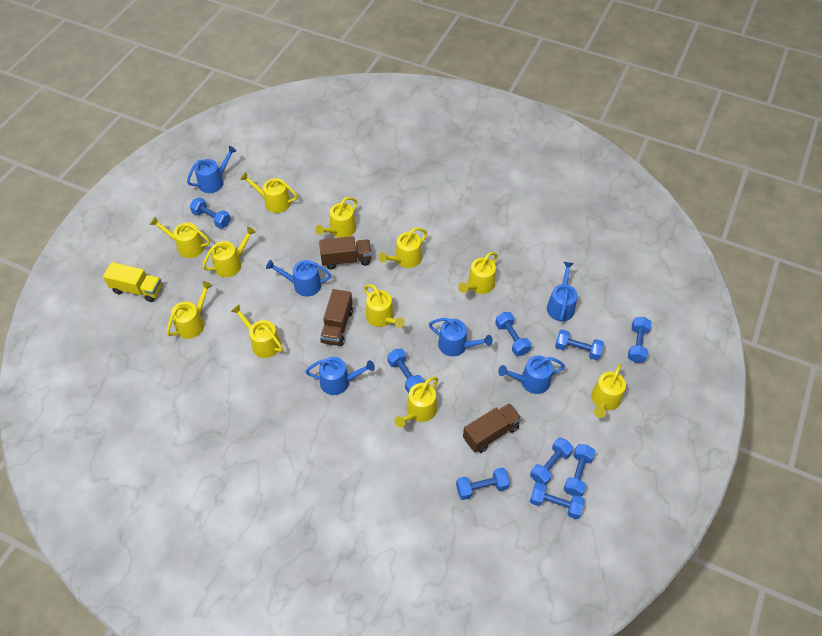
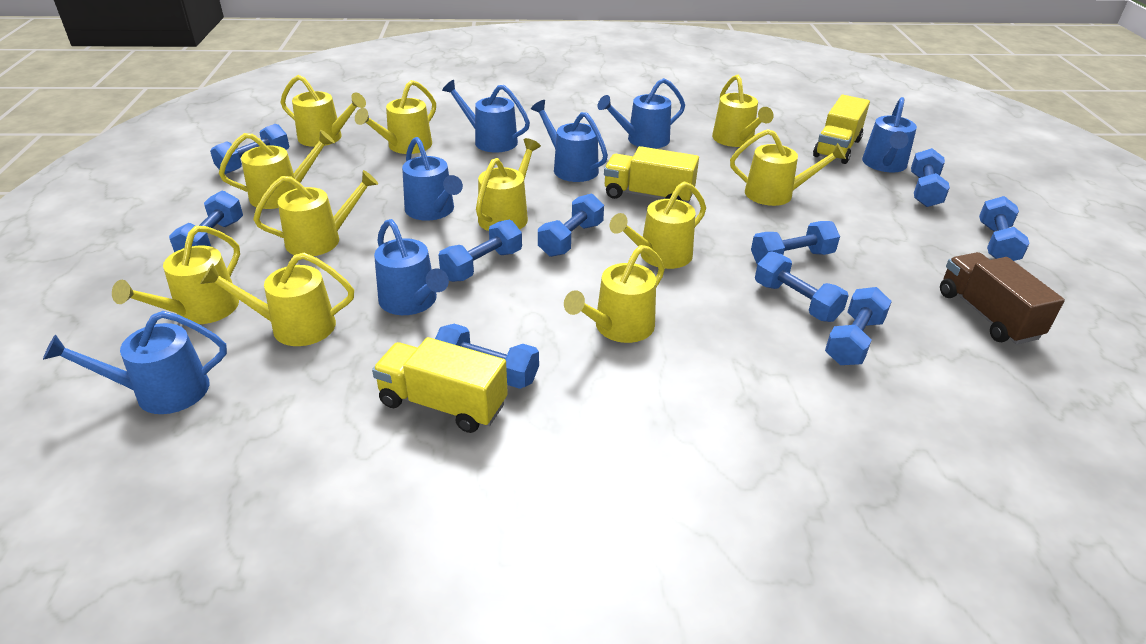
blue dumbbell: [190,197,231,229] [387,348,424,394] [456,468,510,500] [495,312,531,356] [530,438,573,485] [530,482,585,519] [555,329,604,360] [564,444,596,497] [628,317,652,363] = 9 -> [169,191,243,252] [210,124,289,174] [435,324,539,389] [439,219,522,282] [538,193,604,257] [751,221,840,264] [755,252,849,322] [825,287,892,365] [911,148,950,207] [979,196,1030,261] = 10
blue watering can: [187,146,237,193] [266,260,331,296] [305,357,375,395] [429,318,493,357] [498,356,565,394] [547,262,578,322] = 6 -> [43,311,227,414] [374,219,449,315] [402,137,463,221] [442,80,530,152] [531,100,608,182] [598,78,685,149] [862,97,917,172] = 7
brown truck: [319,236,372,270] [320,289,353,346] [463,403,522,453] = 3 -> [940,252,1065,345] = 1
yellow truck: [103,262,162,302] = 1 -> [372,337,508,433] [604,146,699,203] [813,95,870,164] = 3

